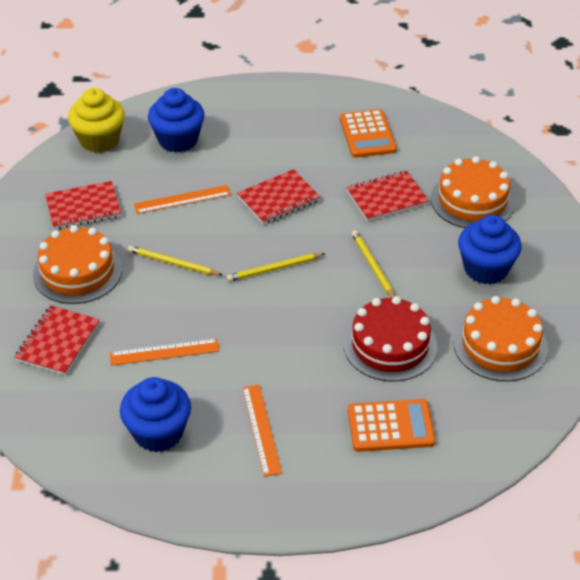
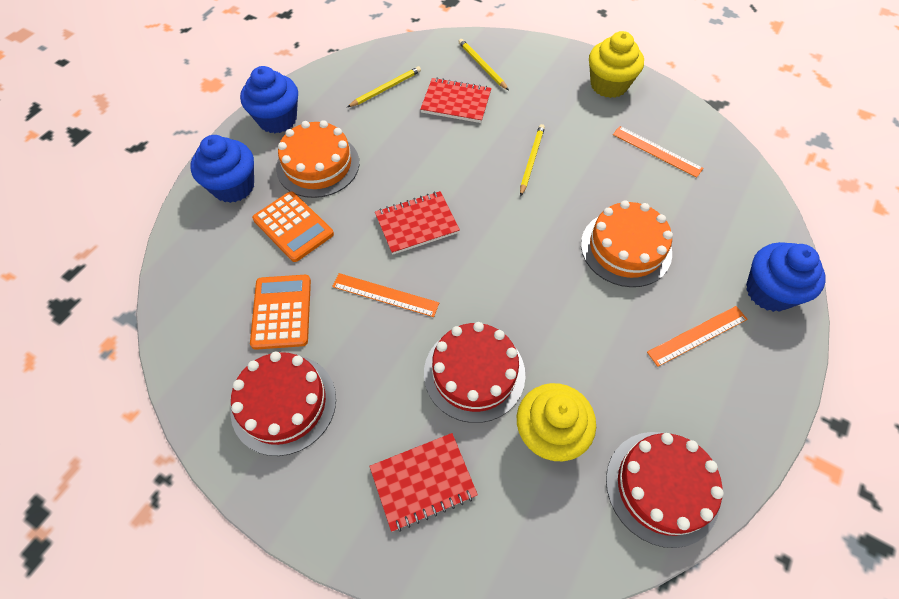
orange cake: [33,225,122,304] [431,156,515,228] [453,296,548,381] = 3 -> [276,120,359,198] [581,200,673,287] = 2
red cake: [343,296,438,381] = 1 -> [230,352,336,456] [424,322,526,423] [606,432,724,548] = 3
red notebook: [14,305,100,375] [45,181,121,230] [237,169,321,225] [346,171,429,222] = 4 -> [369,433,478,532] [375,191,460,255] [420,77,492,123] = 3
yellow cupcake: [68,88,125,153] = 1 -> [517,383,596,461] [589,31,644,98] = 2

